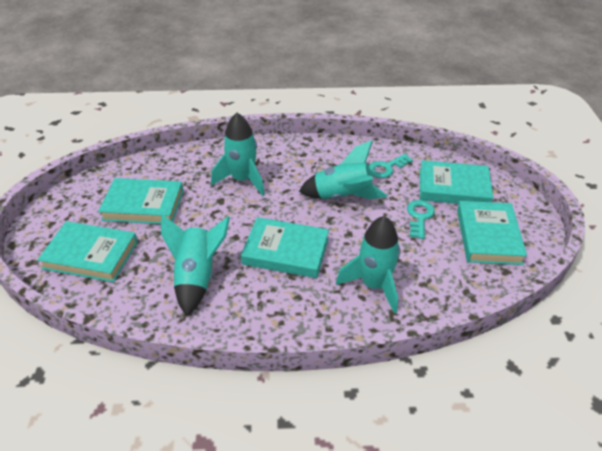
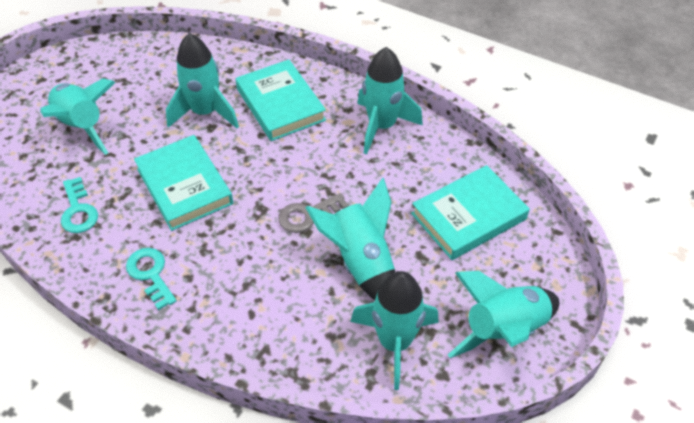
grey key: none = 0 -> [278,193,349,233] = 1
turquoise book: [38,221,138,282] [98,178,183,224] [241,217,329,278] [420,160,493,204] [457,201,527,265] = 5 -> [134,135,233,231] [235,60,326,141] [411,165,530,260] = 3
turquoise rocket: [161,214,230,316] [211,113,265,196] [299,140,387,199] [336,216,400,314] = 4 -> [40,78,115,155] [166,33,239,128] [305,178,395,300] [350,271,438,390] [357,47,423,154] [448,271,559,358] = 6

